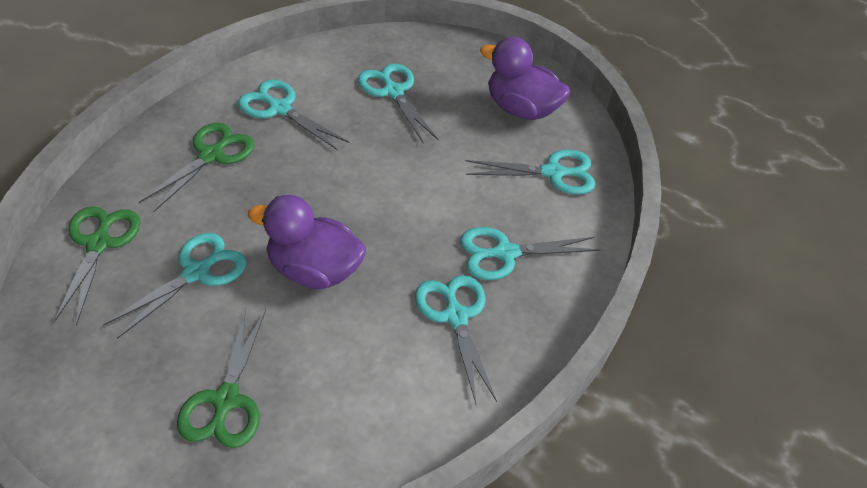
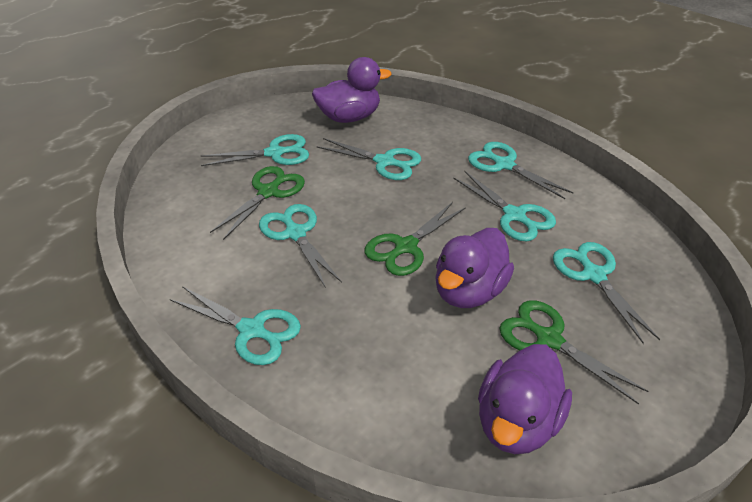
purple duck: [248,195,366,289] [480,37,570,120] = 2 -> [312,57,392,123] [435,228,514,308] [478,344,572,454] = 3
turquoise scissors: [103,233,247,339] [238,80,349,150] [358,64,439,144] [415,275,497,403] [460,227,601,280] [466,149,595,195] = 6 -> [170,286,301,365] [200,134,309,166] [259,204,342,288] [317,138,421,180] [453,171,556,242] [468,142,573,199] [553,242,660,344] = 7

